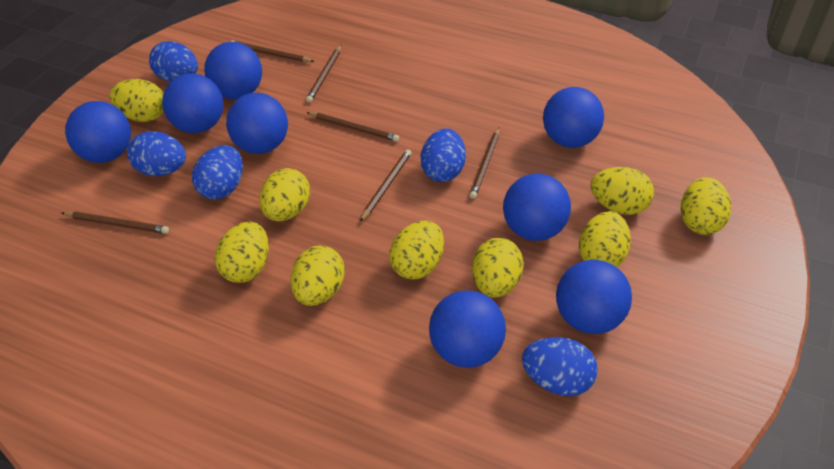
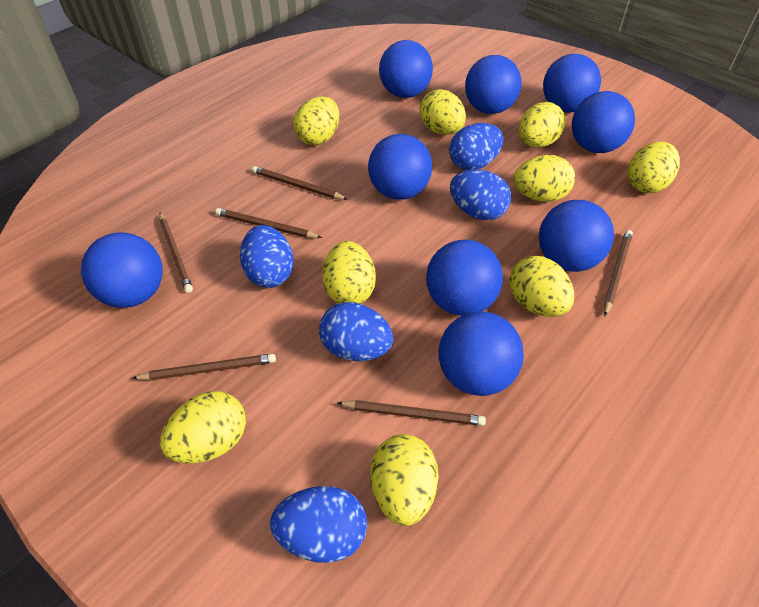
blue ball: [65,101,131,163] [162,73,223,133] [204,42,262,99] [226,93,288,154] [429,290,506,368] [503,173,571,241] [543,87,604,148] [556,260,632,334] = 8 -> [81,232,163,308] [368,134,432,200] [379,40,433,98] [426,240,503,316] [439,311,524,396] [465,55,521,114] [539,200,614,272] [543,54,601,113] [572,91,635,153] = 9

